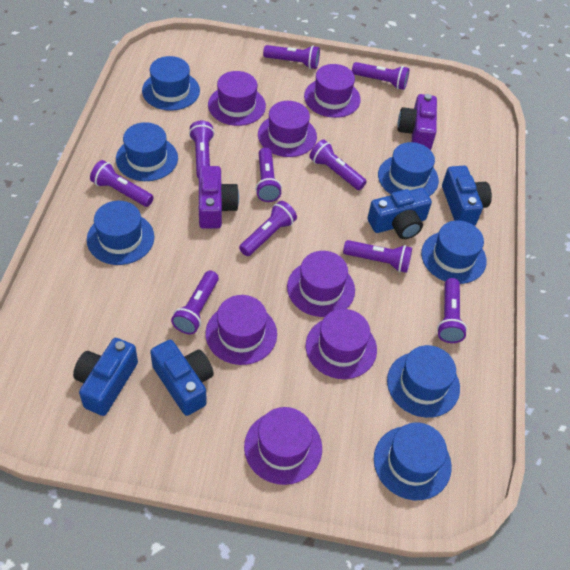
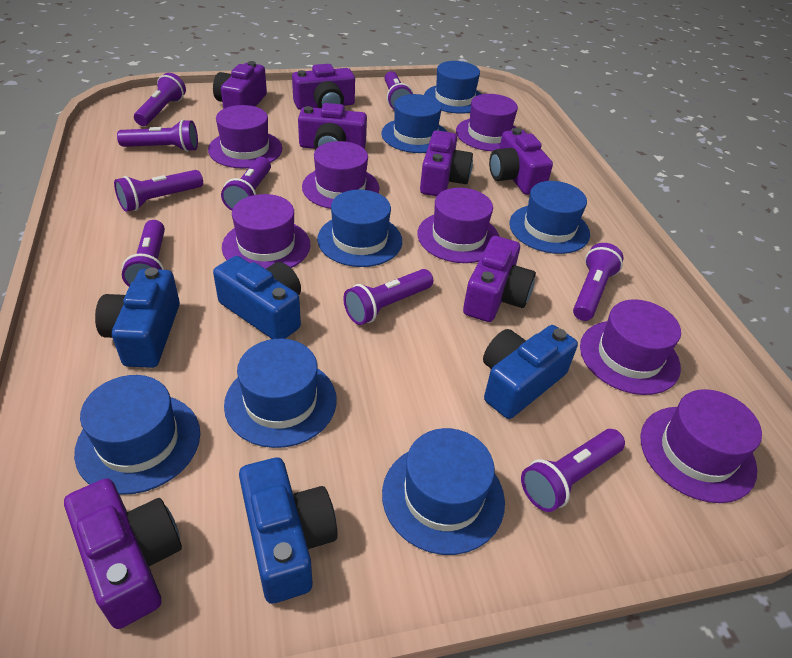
purple camera: [199,166,239,229] [398,94,437,150] = 2 -> [64,478,182,629] [213,61,267,109] [292,64,355,110] [298,103,367,150] [420,130,473,196] [463,236,536,322] [489,128,553,195] = 7
purple flashlight: [90,160,154,207] [171,271,219,334] [189,121,214,179] [239,201,297,256] [255,147,282,202] [263,45,320,69] [309,139,367,190] [343,240,412,273] [352,62,409,90] [437,278,467,343] = 10 -> [114,170,203,212] [117,119,198,152] [122,220,165,287] [134,73,186,126] [221,157,271,211] [343,269,433,325] [385,71,413,110] [521,429,625,512] [573,243,623,321] = 9

